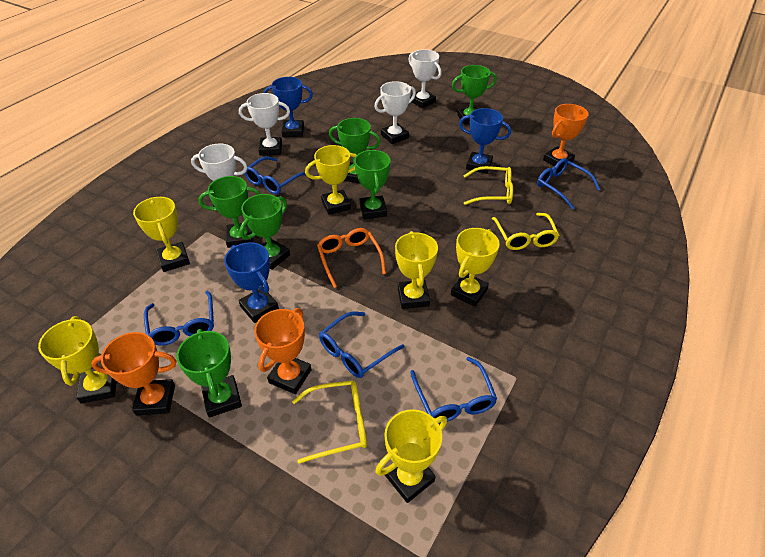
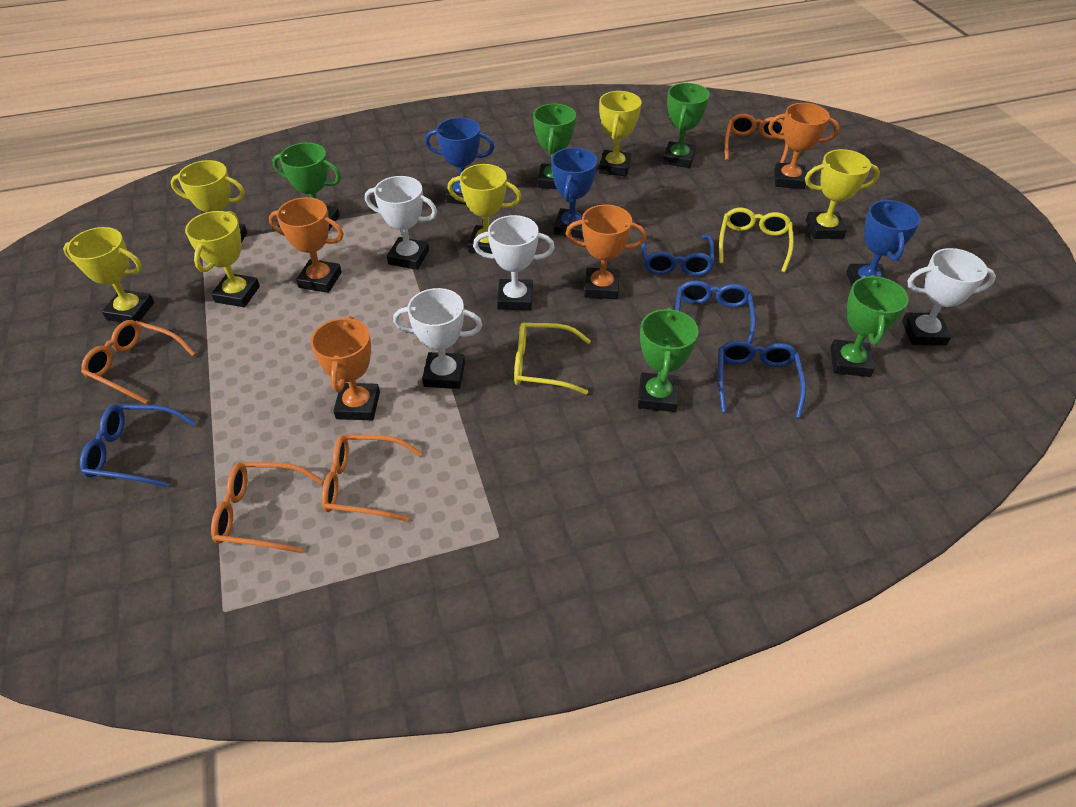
blue glasses: [144,291,214,346] [245,156,307,194] [319,311,405,378] [410,357,497,423] [537,158,601,210] = 5 -> [80,404,196,487] [640,235,715,276] [675,280,756,344] [718,341,806,418] = 4
green trophy: [177,329,242,417] [198,176,261,248] [239,194,290,270] [329,118,381,184] [354,150,391,219] [452,65,497,125] = 6 -> [272,143,341,230] [533,104,576,189] [638,307,699,412] [663,83,710,168] [830,275,909,377] = 5
orange glasses: [317,228,386,288] = 1 -> [81,320,196,404] [211,462,324,553] [322,435,422,522] [725,114,789,163] = 4
orange trophy: [91,332,177,416] [254,308,311,394] [543,104,589,166] = 3 -> [269,197,344,293] [311,316,380,420] [566,205,646,299] [768,103,840,189] = 4
yellow glasses: [292,380,367,464] [463,166,513,205] [492,213,560,250] = 3 -> [514,322,591,394] [719,208,794,273] = 2

